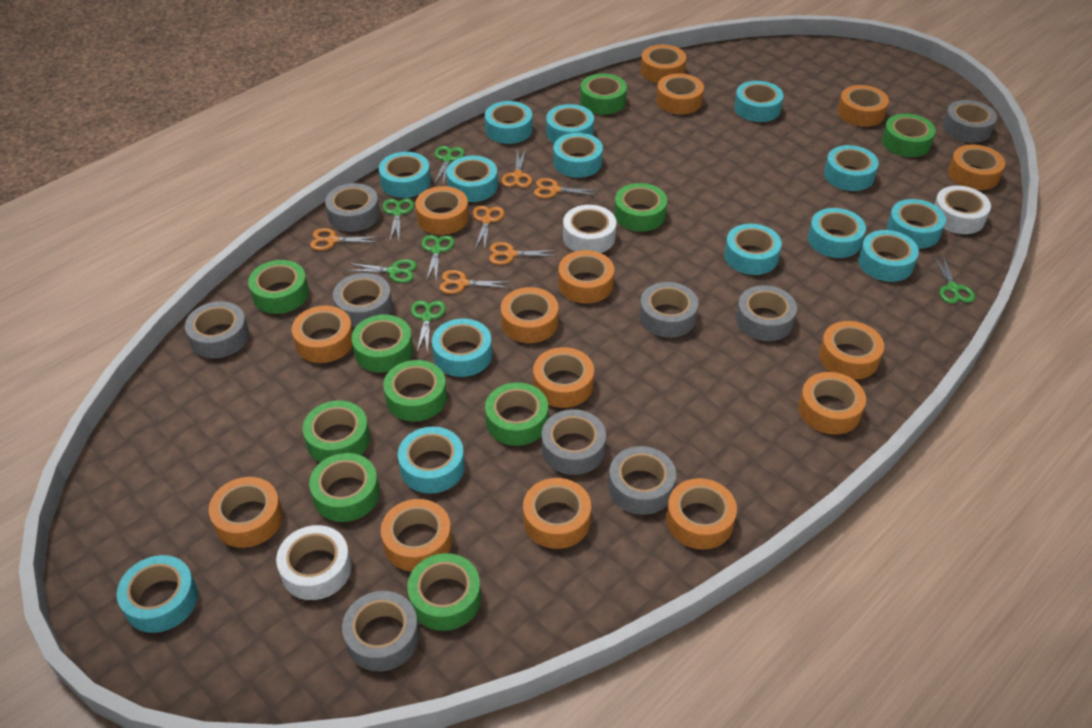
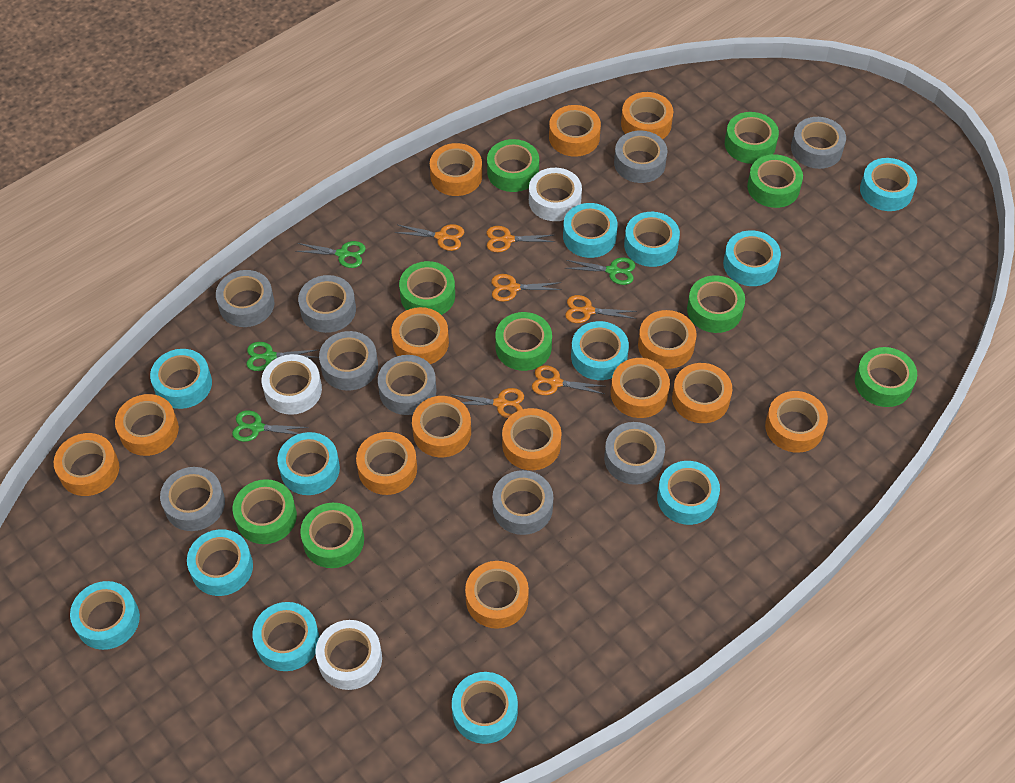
green scissors: [346,259,417,283] [383,198,414,240] [411,300,446,354] [422,235,454,281] [434,146,465,185] [933,254,975,304] = 6 -> [232,410,309,442] [246,342,319,371] [295,241,366,268] [565,258,635,285] = 4
green tape: [248,260,309,314] [303,401,370,462] [309,453,380,522] [351,315,413,373] [383,360,447,422] [407,553,481,631] [485,382,548,446] [580,73,627,114] [614,183,667,232] [882,114,936,157] = 10 -> [233,479,297,544] [300,503,364,568] [399,261,455,315] [487,139,539,192] [495,312,552,371] [687,275,745,333] [725,112,779,164] [747,154,803,208] [855,347,917,407] = 9
orange tape: [209,477,283,548] [292,306,353,363] [381,499,452,572] [415,186,469,235] [501,287,558,343] [523,478,591,549] [533,347,594,408] [558,250,614,303] [641,45,686,83] [656,73,704,114] [666,478,737,549] [799,372,866,434] [819,321,884,379] [838,85,889,127] [948,144,1005,190] = 15 -> [54,433,119,496] [115,394,179,456] [356,432,417,495] [391,307,449,364] [412,396,471,457] [430,143,482,196] [465,561,529,629] [502,408,561,470] [549,105,601,157] [611,358,670,418] [621,92,673,139] [638,310,696,369] [672,363,732,423] [765,391,828,453] = 14
turquoise tape: [117,555,198,633] [379,152,431,198] [398,427,465,494] [432,319,492,377] [447,156,498,202] [485,101,533,144] [546,104,594,143] [553,133,603,178] [724,224,782,275] [734,81,784,122] [808,208,866,258] [824,145,879,191] [858,230,919,282] [887,199,946,248] = 14 -> [70,581,140,650] [150,349,212,409] [187,529,253,596] [252,602,319,671] [277,432,340,495] [452,672,518,744] [563,203,618,258] [571,321,629,380] [624,212,680,267] [657,461,720,525] [723,230,781,286] [860,158,917,211] = 12

